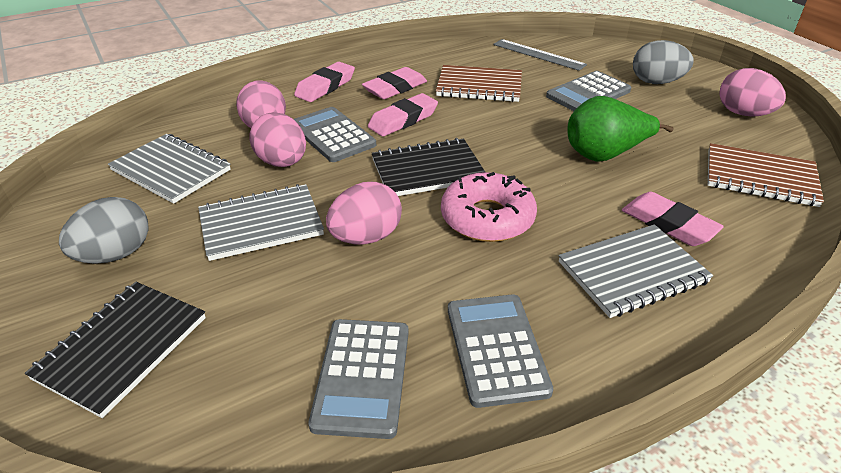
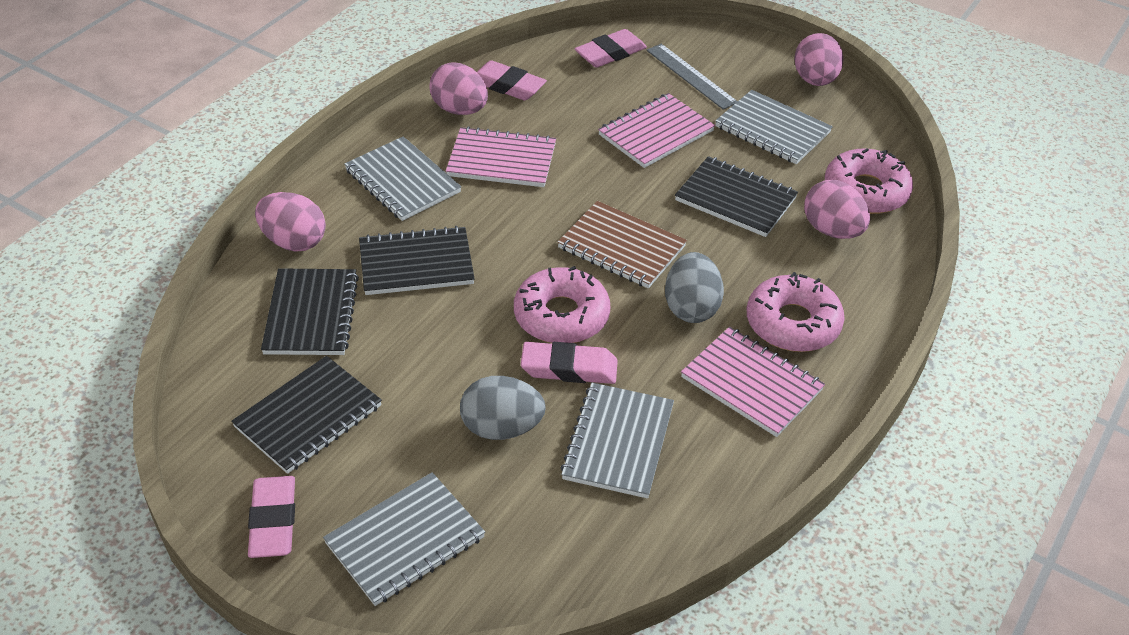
black notebook: [25,282,206,418] [372,138,485,196] = 2 -> [231,356,382,474] [261,268,359,355] [359,226,475,295] [675,156,798,237] = 4
brown notebook: [436,65,522,102] [708,143,824,207] = 2 -> [557,201,687,288] = 1
green pear: [567,96,674,162] = 1 -> none = 0
grey calculator: [294,107,376,162] [308,319,409,439] [448,294,553,408] [546,71,631,111] = 4 -> none = 0
grey notebook: [108,134,231,204] [198,184,324,261] [559,224,713,318] = 3 -> [323,472,485,606] [344,136,461,221] [560,383,674,498] [715,90,833,164] = 4
pink donut: [441,172,537,242] = 1 -> [514,266,610,343] [747,272,845,352] [825,148,913,214] = 3
pink notebook: none = 0 -> [446,126,556,187] [598,93,715,168] [681,327,825,437] = 3

